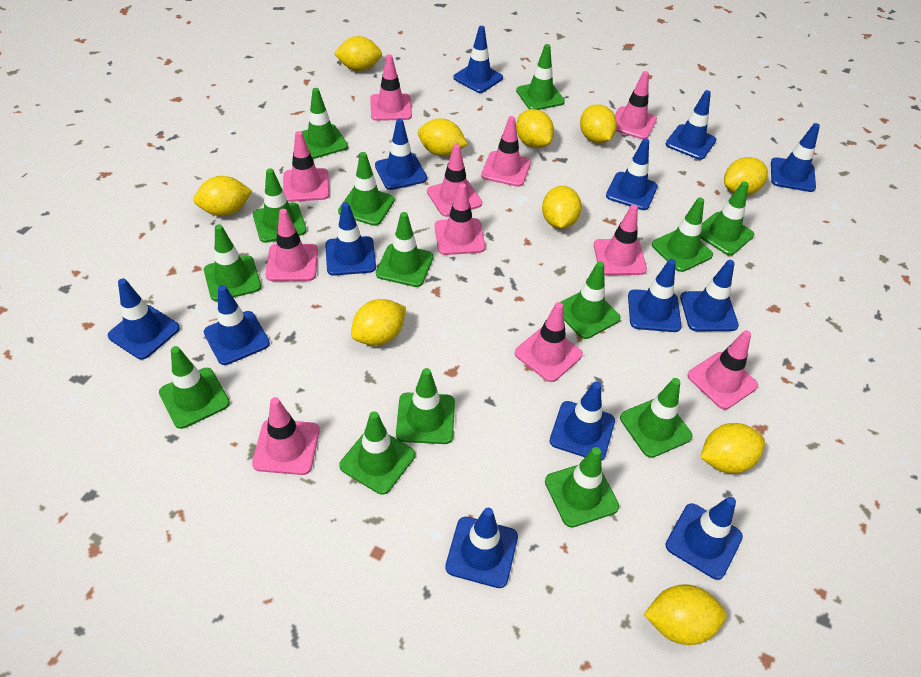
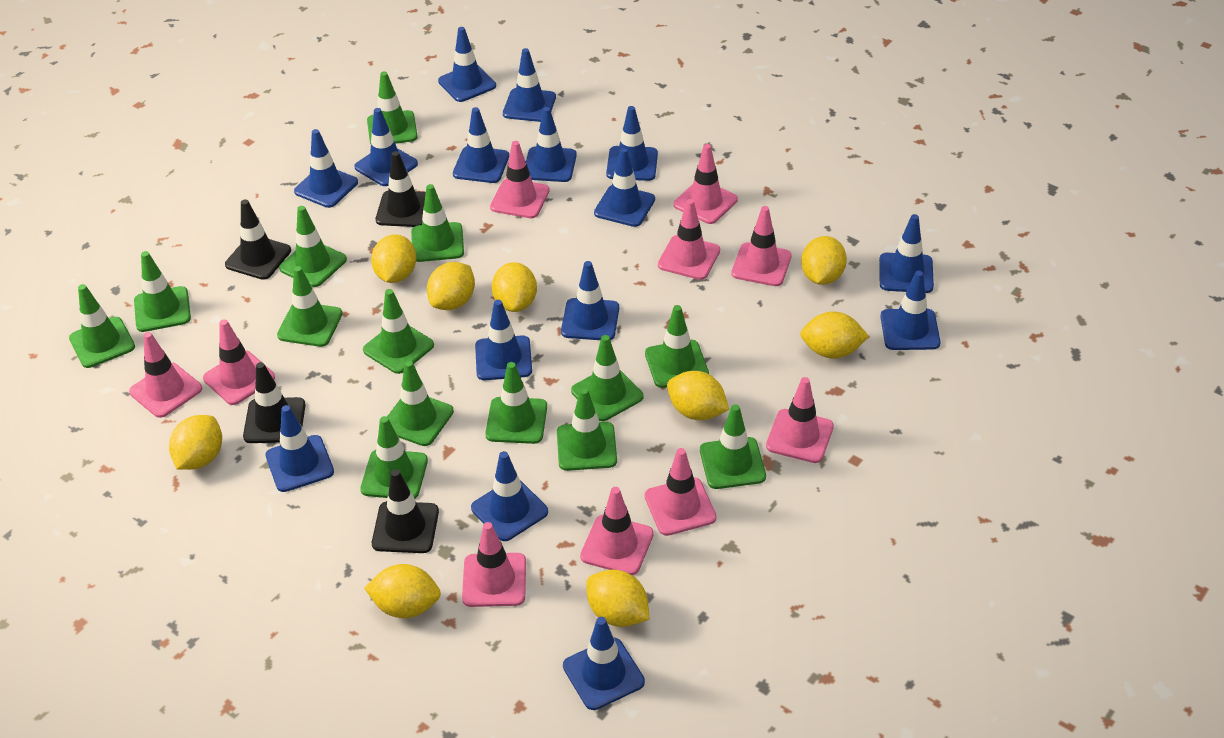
black traffic cone: none = 0 -> [225,199,291,280] [243,362,306,443] [372,469,439,553] [376,151,426,227] = 4
blue traffic cone: [108,278,180,359] [204,285,270,365] [325,202,376,276] [375,118,427,190] [445,508,518,588] [453,26,503,93] [550,382,615,461] [606,139,658,210] [628,259,682,332] [665,497,743,580] [666,90,717,160] [680,260,739,331] [771,123,820,192] = 13 -> [265,405,334,492] [294,129,358,208] [354,108,418,186] [438,27,496,102] [453,107,509,183] [471,451,548,541] [475,300,532,380] [503,48,556,122] [526,107,577,182] [561,261,619,340] [563,617,645,710] [594,148,655,227] [606,106,658,181] [879,214,934,293] [880,271,941,350] = 15
pink traffic cone: [252,397,320,475] [266,209,318,281] [283,131,329,202] [370,54,412,121] [427,144,482,217] [435,183,485,255] [481,116,531,187] [515,302,583,382] [594,205,647,275] [615,71,657,139] [687,330,758,410] = 11 -> [129,332,202,418] [203,319,275,405] [462,522,526,607] [490,141,550,218] [580,487,654,575] [645,448,717,536] [658,199,720,280] [674,144,738,224] [731,206,792,286] [766,377,834,463] = 10
yellow lemon: [193,176,252,216] [334,36,382,71] [351,299,406,346] [418,118,467,156] [516,109,554,148] [542,186,582,229] [580,104,617,143] [644,584,727,645] [700,423,765,473] [724,157,768,195] = 10 -> [169,415,222,470] [364,564,441,618] [371,234,416,283] [427,262,475,310] [492,262,537,312] [586,570,649,627] [667,371,729,420] [800,311,869,359] [801,236,847,285] = 9

